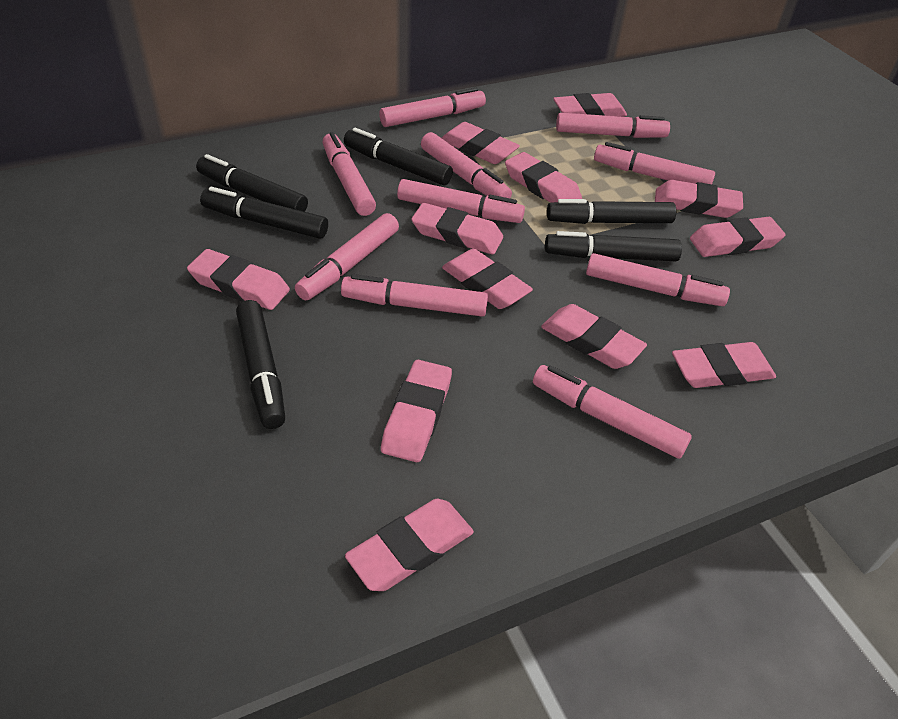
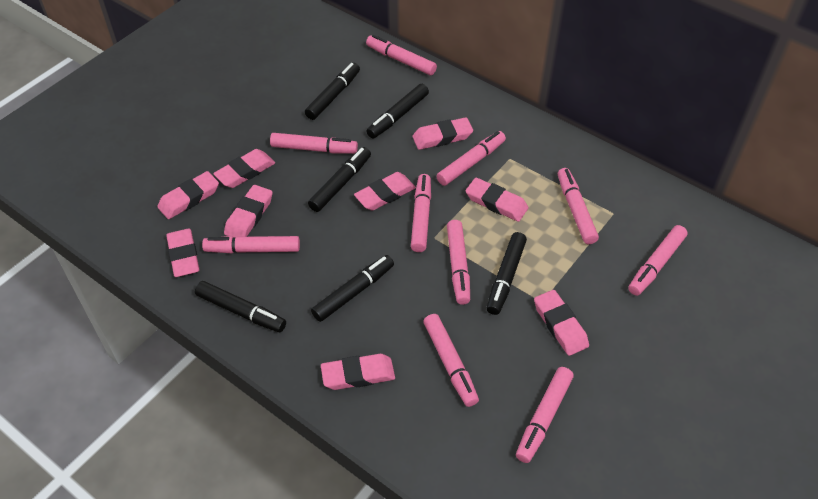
pink eraser: [187,249,290,310] [345,499,474,591] [381,360,452,462] [411,203,503,254] [442,122,520,164] [442,249,533,309] [505,152,582,203] [541,304,647,369] [553,93,627,117] [655,180,743,218] [672,342,776,388] [690,217,785,257] = 12 -> [157,171,219,219] [166,229,200,277] [213,149,275,188] [224,185,273,238] [321,354,395,390] [354,172,416,211] [412,117,473,150] [466,178,528,222] [534,290,589,356] = 9

